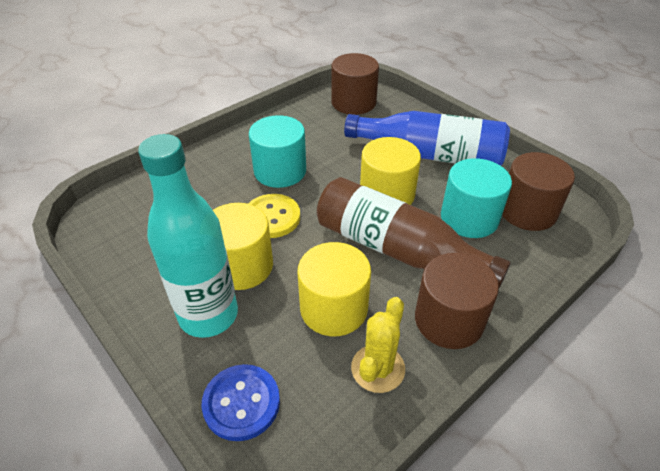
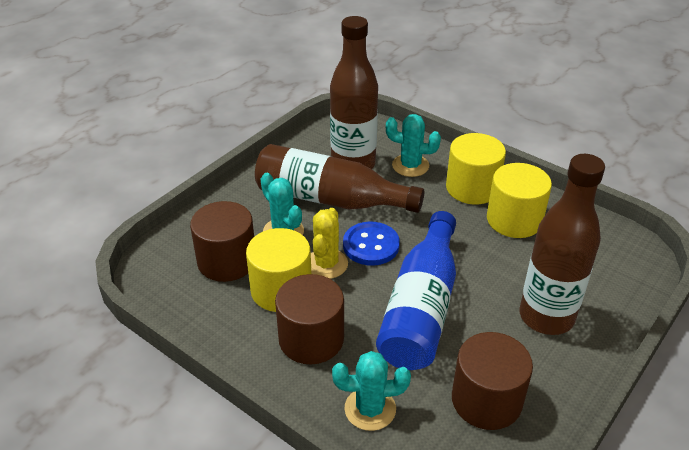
brown bottle: [317,177,511,288] = 1 -> [255,144,425,213] [330,16,378,169] [519,154,605,335] = 3
turquoise bottle: [138,134,238,338] = 1 -> none = 0
turquoise cactus: none = 0 -> [261,173,304,235] [332,351,411,431] [386,114,441,177] = 3
turquoise cylinder: [249,115,306,188] [441,158,512,238] = 2 -> none = 0
yellow button: [248,194,300,238] = 1 -> none = 0

